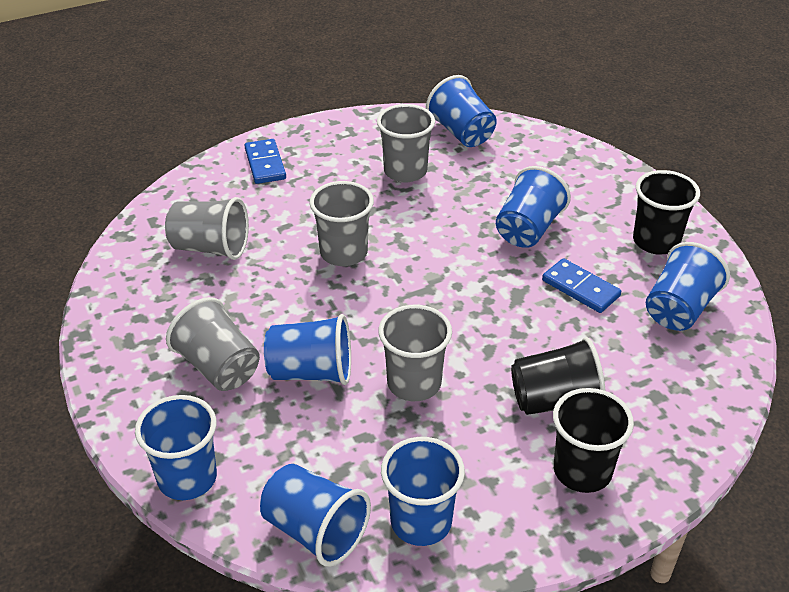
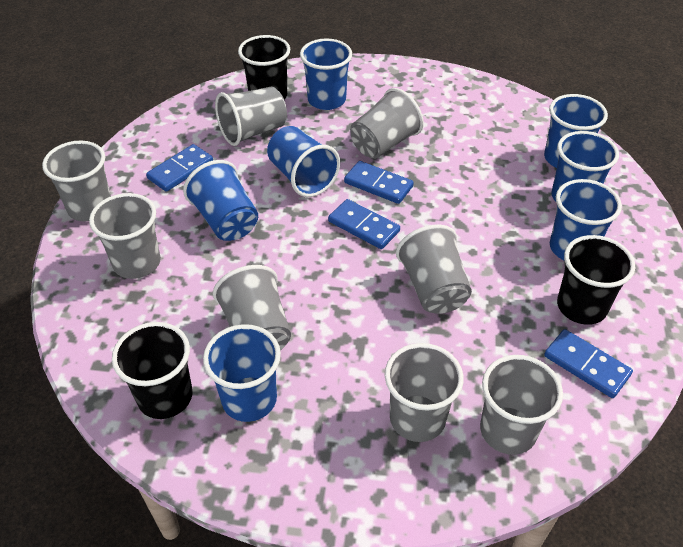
blue domino: [244,139,286,184] [542,258,621,313] = 2 -> [146,144,213,192] [328,199,400,249] [344,161,414,204] [544,329,633,398] = 4
grey cup: [165,197,249,260] [166,297,260,391] [309,181,374,266] [377,104,435,182] [379,305,452,401] = 5 -> [42,141,111,221] [89,193,161,279] [213,265,291,350] [215,87,287,146] [350,88,424,159] [385,343,464,442] [396,224,472,314] [480,355,563,455] = 8

